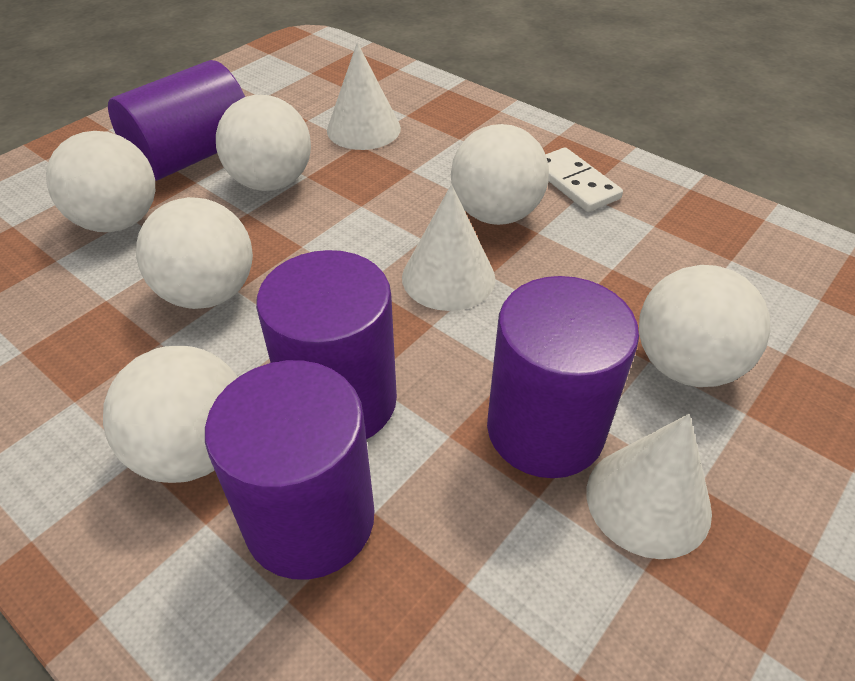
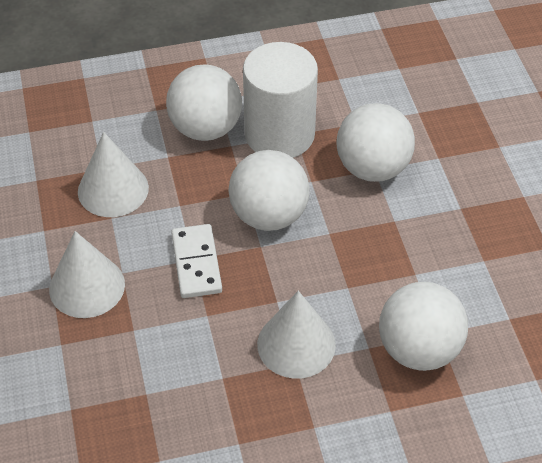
purple cylinder: [108,60,245,181] [205,360,375,580] [256,250,397,439] [487,276,639,478] = 4 -> none = 0
white ball: [46,131,155,232] [103,346,238,483] [136,197,253,309] [216,95,311,191] [451,124,549,225] [639,265,770,387] = 6 -> [166,64,242,141] [229,150,310,231] [336,103,415,182] [379,282,468,371] = 4
white cylinder: none = 0 -> [243,42,318,158] = 1

